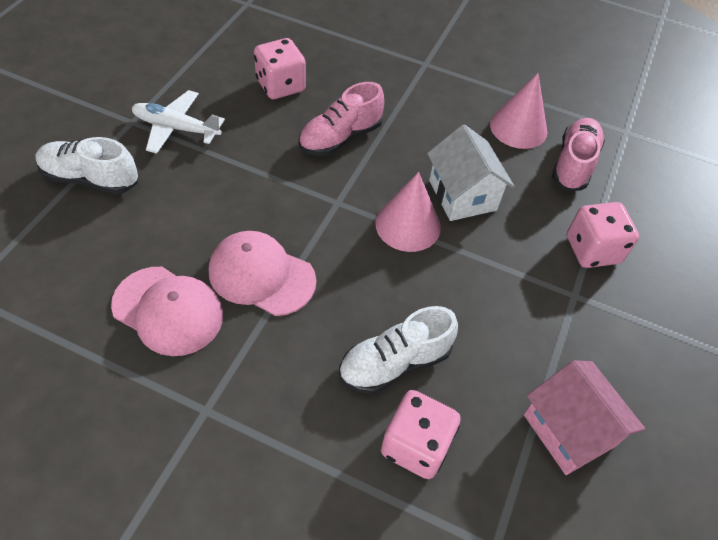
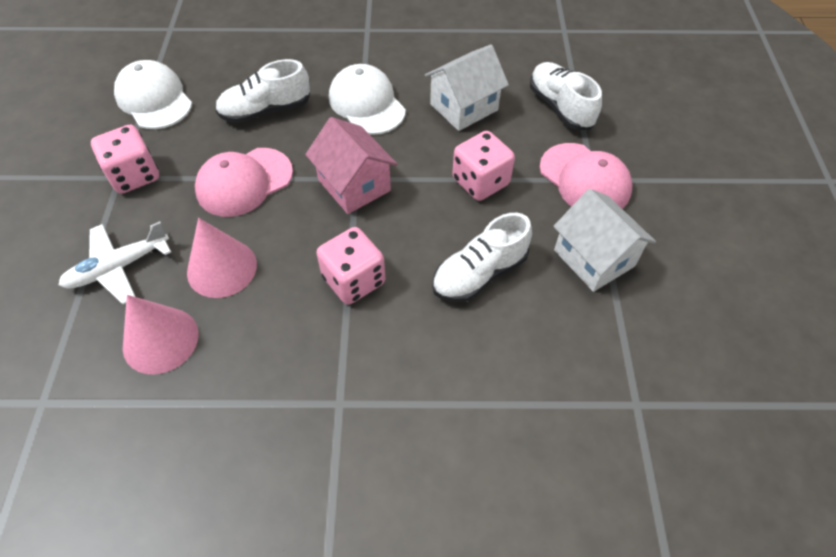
pink shoe: [298,82,384,156] [552,118,605,191] = 2 -> none = 0
white cap: none = 0 -> [114,60,192,129] [329,64,406,135] = 2
white house: [427,124,514,221] = 1 -> [425,44,509,131] [553,189,656,292] = 2
white shoe: [35,137,138,194] [339,306,458,394] = 2 -> [215,59,310,123] [432,213,532,302] [530,62,602,130] = 3

